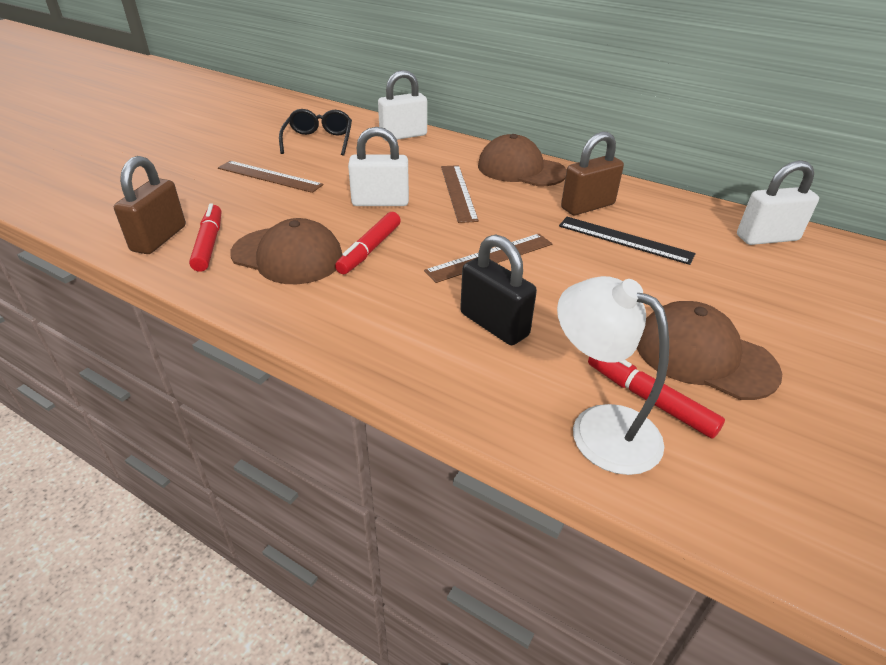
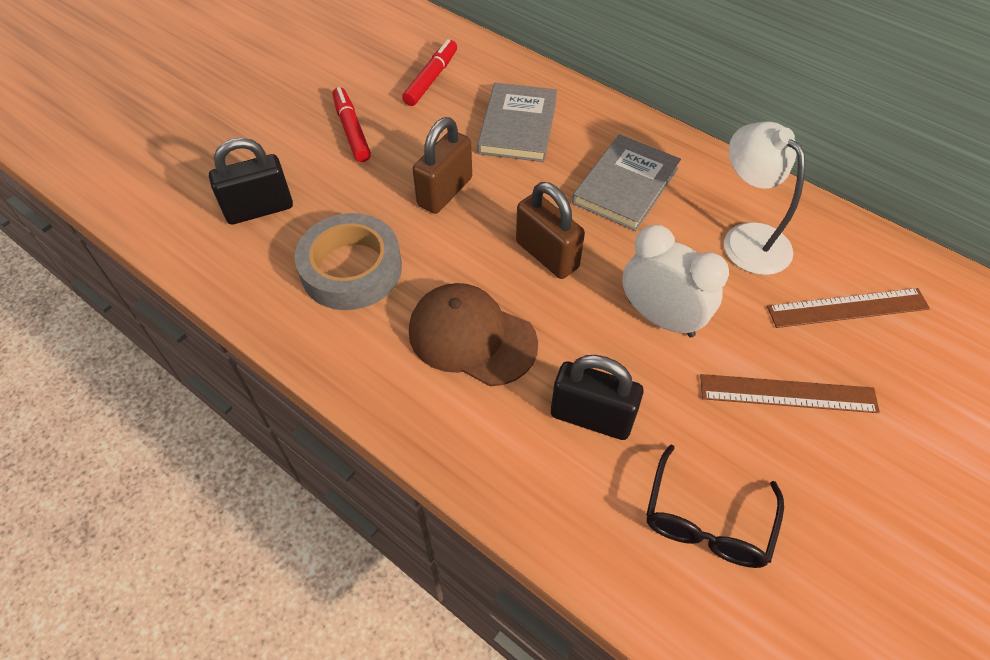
black padlock: [460,234,537,345] = 1 -> [209,138,293,225] [551,355,644,440] = 2
black ruler: [559,217,696,265] = 1 -> none = 0
brown cap: [230,218,342,284] [478,134,567,187] [637,301,782,400] = 3 -> [409,283,538,386] = 1
brown ruler: [218,161,323,193] [424,234,552,283] [441,165,479,223] = 3 -> [700,374,880,413] [767,288,930,328] = 2
grey book: none = 0 -> [477,83,557,162] [572,134,681,231] = 2
grey tape: none = 0 -> [294,213,402,310] = 1
red marker: [189,203,221,272] [335,212,401,274] [588,357,725,439] = 3 -> [333,87,371,162] [402,39,457,106] = 2
white clock: none = 0 -> [622,225,729,337] = 1
white padlock: [348,127,409,206] [378,70,427,141] [737,160,819,245] = 3 -> none = 0

